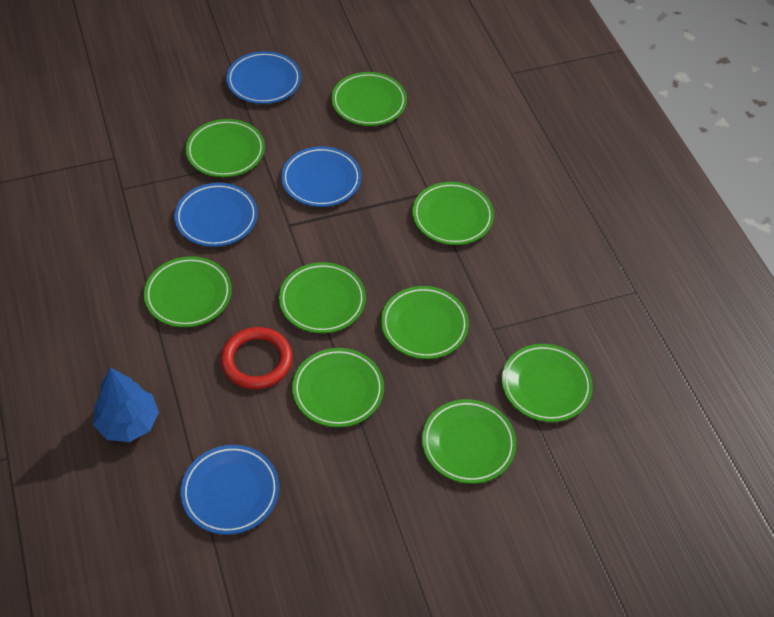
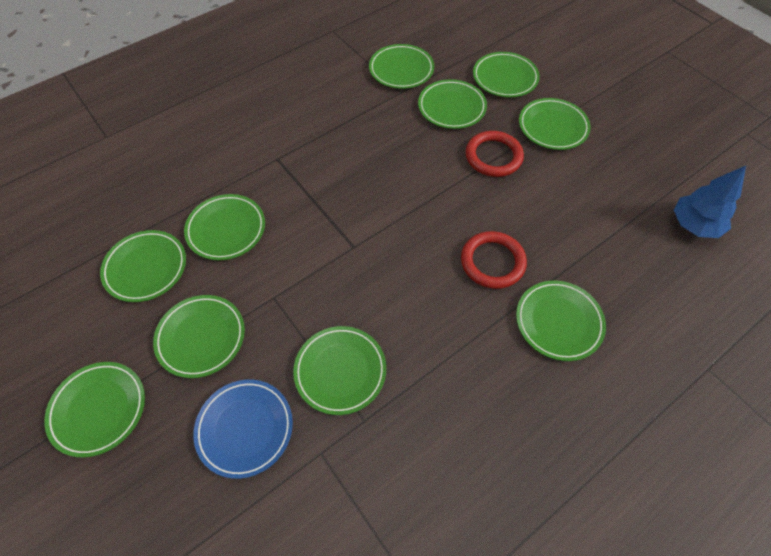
blue plate: [175,183,258,247] [181,445,279,535] [226,51,301,104] [281,146,361,207] = 4 -> [193,380,293,479] = 1
green plate: [144,256,232,327] [186,119,265,177] [279,262,366,333] [292,348,384,427] [332,72,407,126] [381,286,469,359] [412,182,494,245] [422,399,516,484] [502,344,593,422] = 9 -> [44,362,145,458] [100,230,186,302] [153,295,245,378] [184,194,265,260] [293,326,386,415] [369,44,434,89] [418,79,487,129] [473,52,540,97] [516,280,606,361] [519,98,591,150] = 10
red ring: [221,327,293,389] = 1 -> [461,231,527,289] [466,131,524,177] = 2

